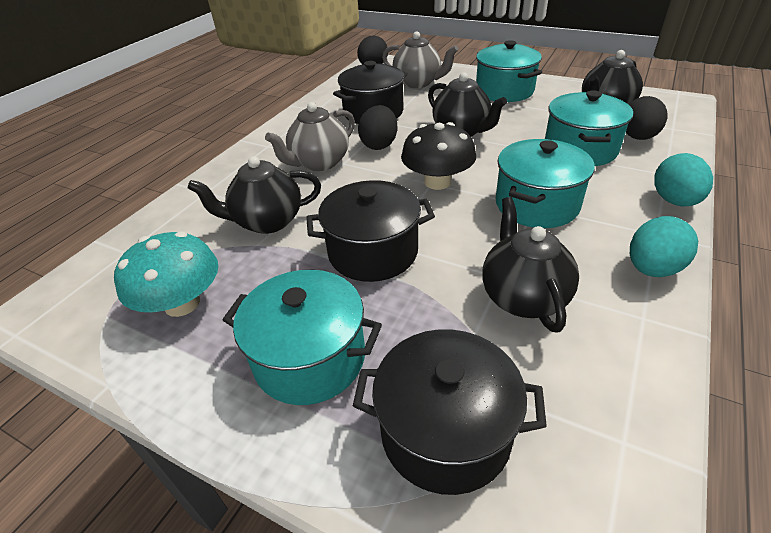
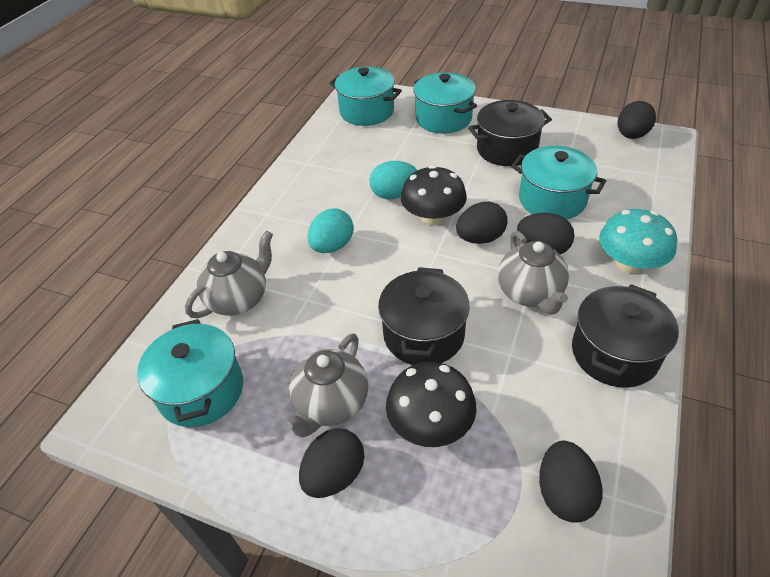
black egg: [357,35,388,64] [358,105,398,150] [626,96,668,140] = 3 -> [299,428,364,498] [456,202,508,244] [517,213,575,255] [539,440,602,523] [618,101,656,139] = 5
black mushroom: [401,122,476,190] = 1 -> [386,362,477,447] [401,165,467,225] = 2
black teapot: [188,156,321,234] [428,72,507,137] [482,197,579,333] [582,50,643,105] = 4 -> none = 0
grey teapot: [265,102,355,171] [382,31,458,88] = 2 -> [185,231,273,318] [284,333,368,438] [498,231,569,315] = 3

